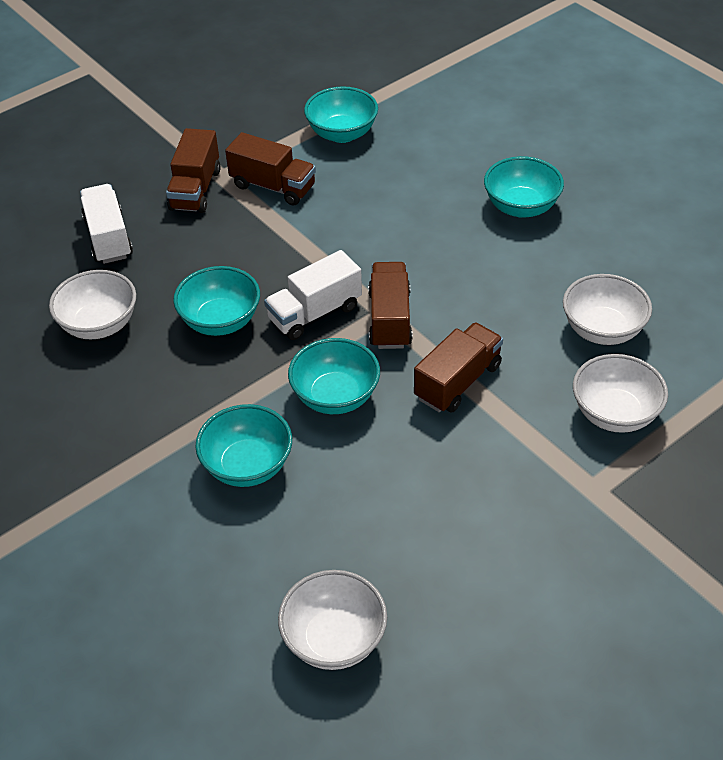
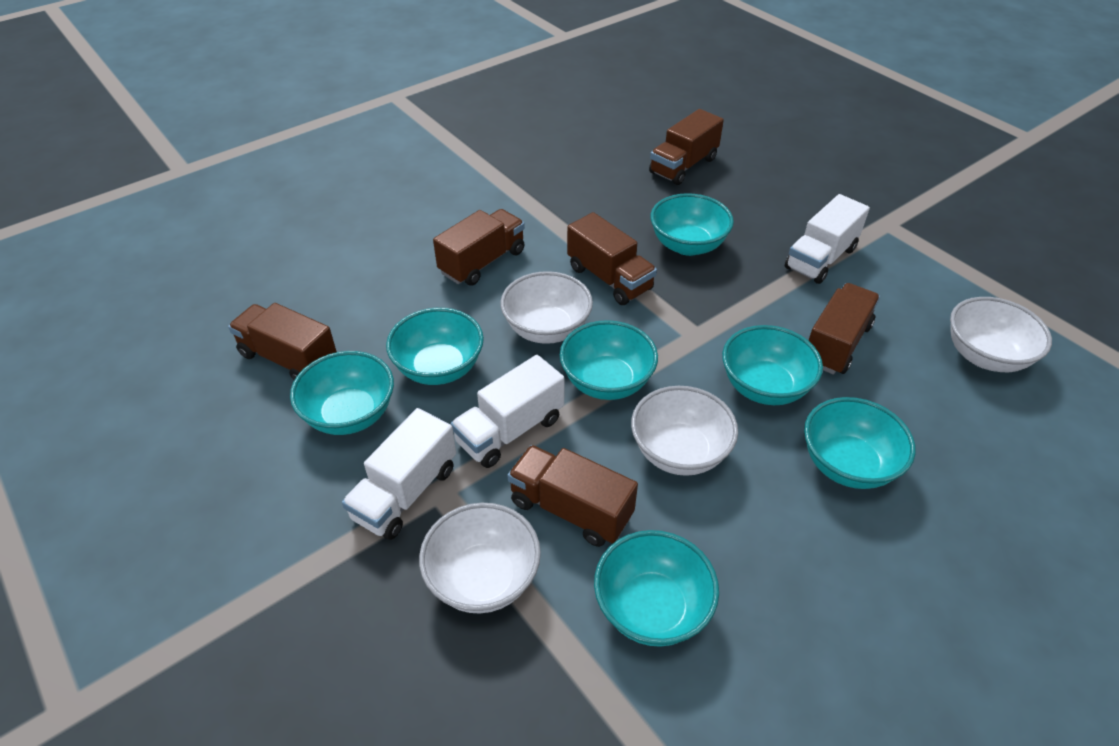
brown truck: [166,128,221,213] [225,132,316,206] [368,262,412,349] [414,322,503,413] = 4 -> [228,303,337,380] [433,209,525,286] [507,445,638,547] [567,212,657,305] [649,109,724,185] [808,283,880,375] = 6
turquoise bowl: [173,266,260,336] [195,404,292,487] [288,338,380,414] [304,86,378,143] [484,156,564,217] = 5 -> [290,351,394,435] [386,308,484,385] [560,320,658,400] [594,530,719,647] [650,193,734,256] [722,325,823,405] [804,397,916,489] = 7
white truck: [80,184,133,264] [264,250,362,340] = 2 -> [342,408,456,540] [451,355,565,468] [785,194,870,284] = 3

